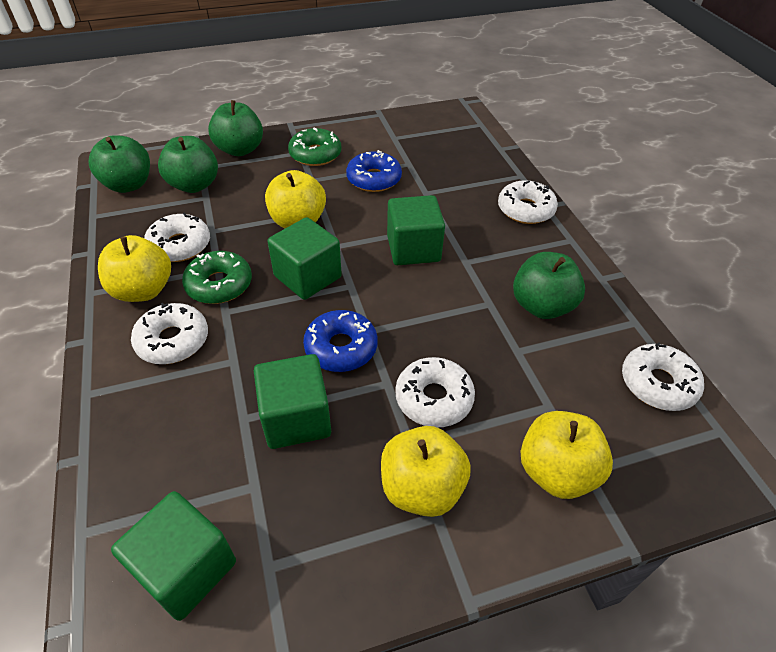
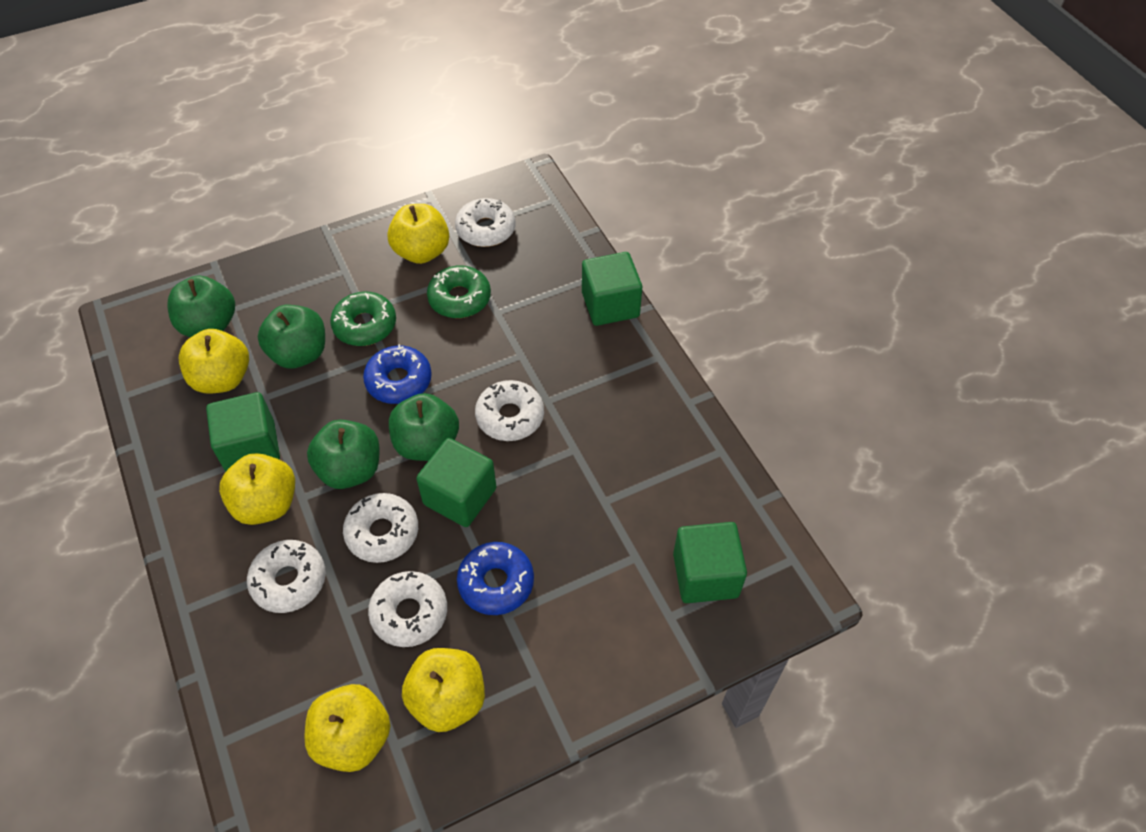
yellow apple: [98,235,171,302] [265,170,326,228] [381,426,471,517] [520,411,613,499] = 4 -> [179,329,249,394] [219,453,295,525] [304,684,391,772] [387,204,449,264] [402,648,485,732] = 5

